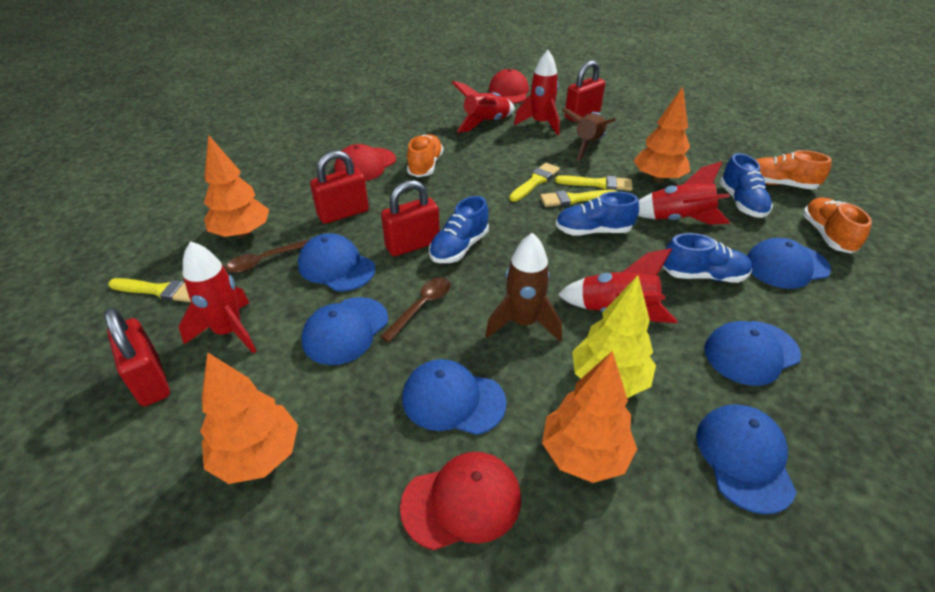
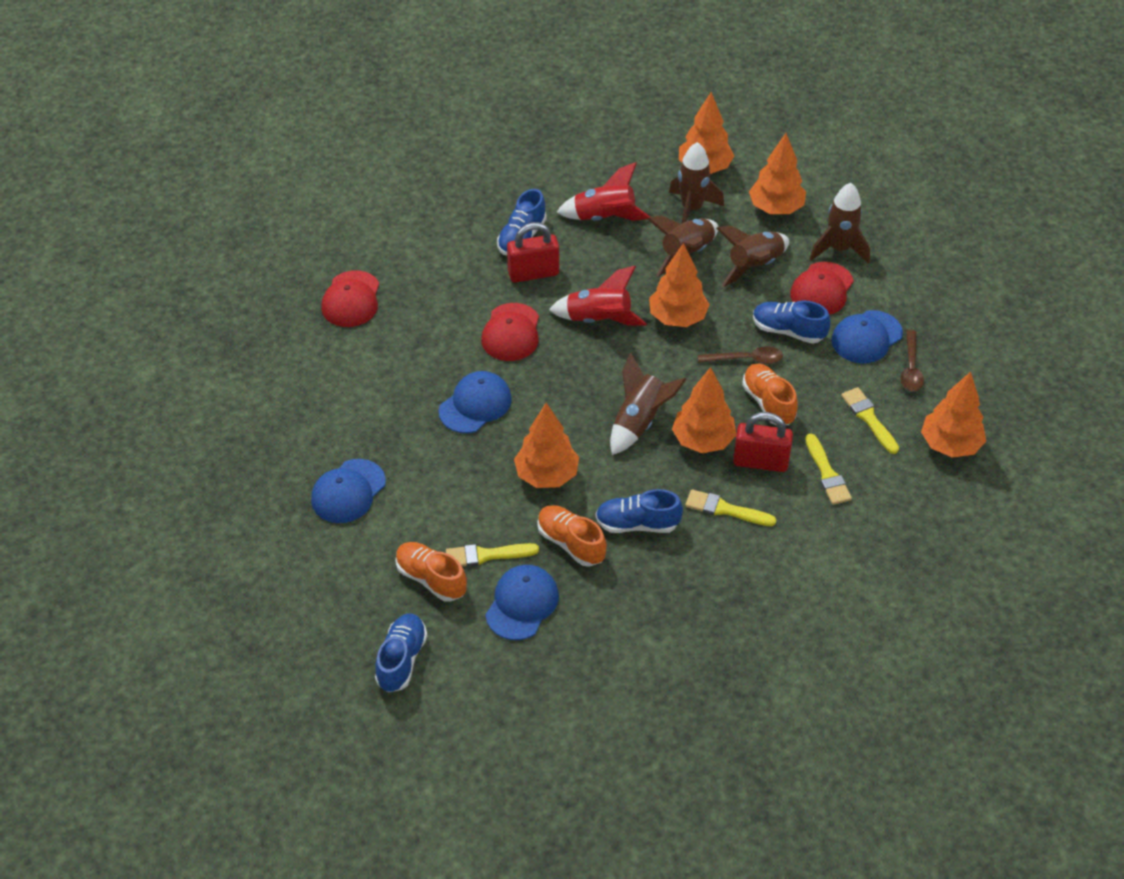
blue cap: [298,233,375,291] [301,297,388,365] [402,359,507,435] [696,404,797,514] [704,321,801,386] [747,238,831,289] = 6 -> [311,459,386,523] [439,371,512,433] [485,565,559,640] [832,310,903,363] = 4
brown rocket: [485,233,562,342] [561,108,616,161] = 2 -> [610,353,687,455] [647,215,718,277] [669,142,724,223] [716,226,789,287] [810,183,870,263] = 5
orange tree: [200,352,298,484] [204,135,269,238] [542,351,637,483] [634,87,690,183] = 4 -> [514,403,579,488] [649,243,710,327] [672,367,736,453] [679,92,734,174] [749,133,806,214] [921,372,986,458] = 6
red padlock: [104,308,170,406] [310,150,369,224] [381,180,440,256] [565,60,605,122] = 4 -> [507,222,559,283] [733,412,793,472] = 2
red rocket: [179,241,257,354] [452,81,515,133] [514,50,560,135] [558,248,677,323] [638,161,730,225] = 5 -> [549,266,647,326] [557,162,650,221] = 2
yellow tree: [572,275,656,398] = 1 -> none = 0

